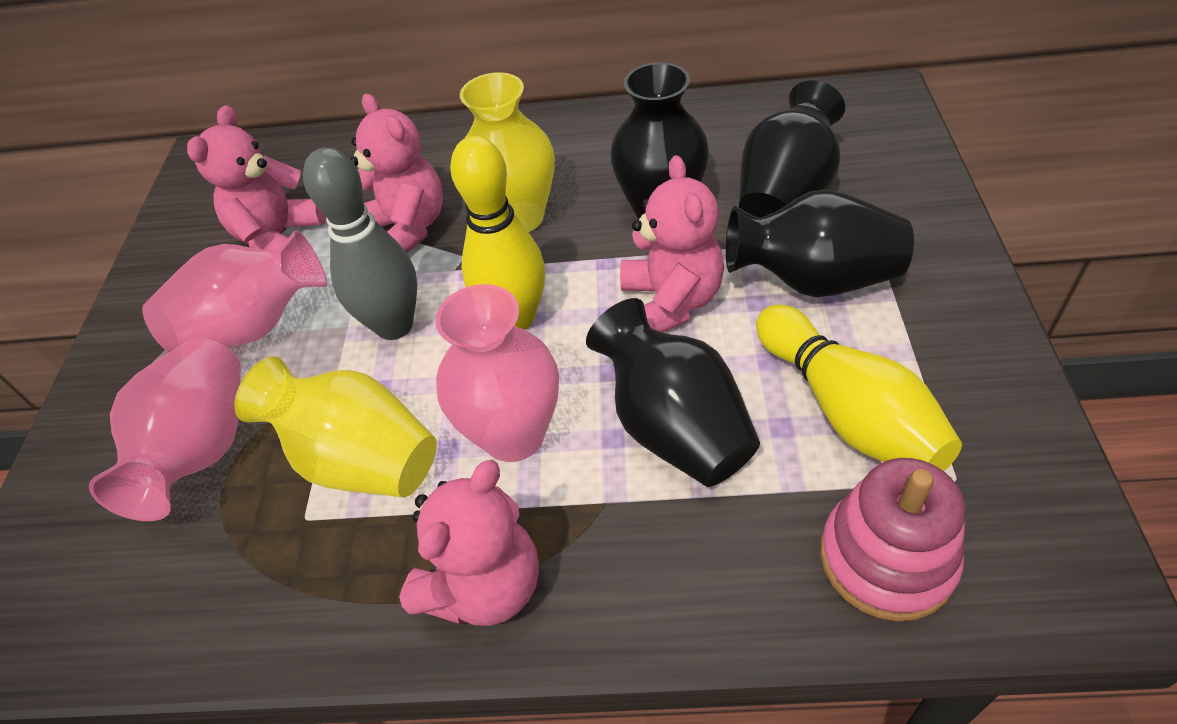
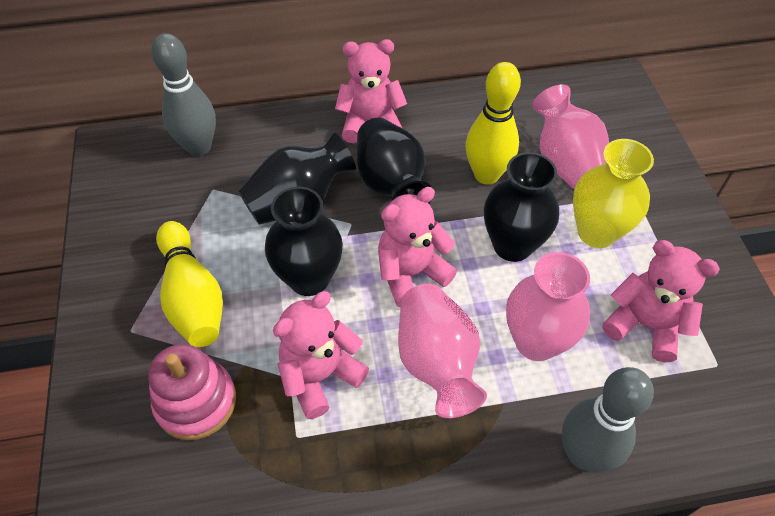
grey bowling pin: [303,147,417,340] = 1 -> [151,33,216,156] [562,367,654,473] = 2
yellow vase: [235,356,437,498] [460,72,555,232] = 2 -> [573,139,654,248] = 1

